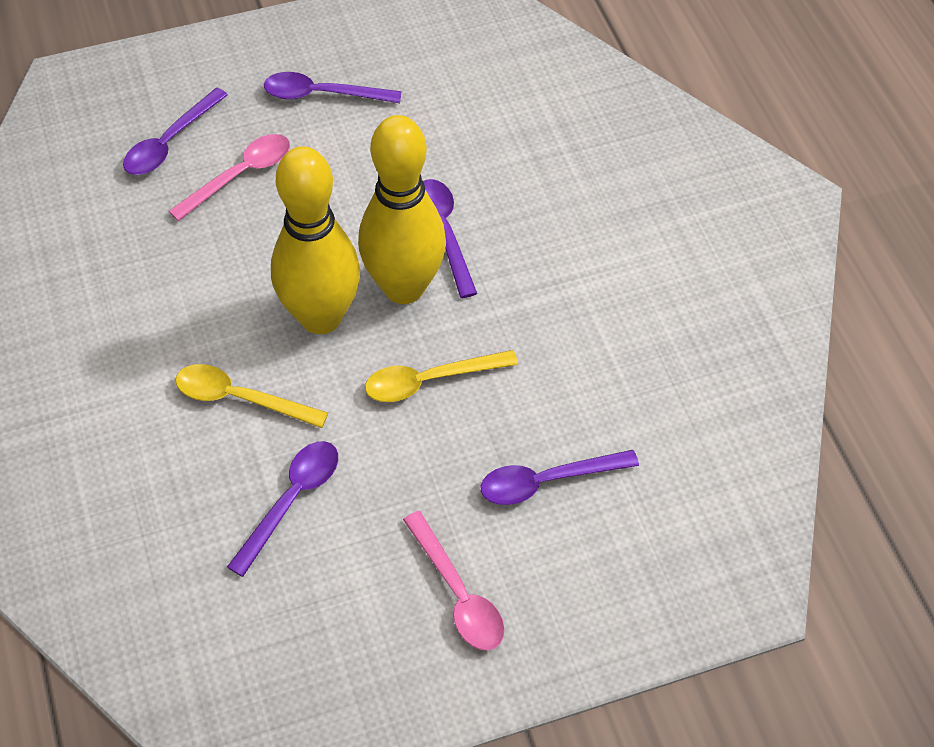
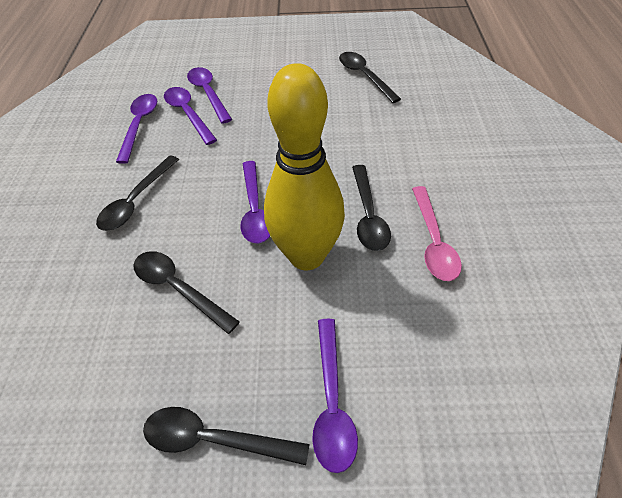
black spoon: none = 0 -> [96,155,179,231] [134,251,240,334] [143,407,310,465] [339,52,401,103] [352,165,391,251] = 5
pink spoon: [169,134,290,221] [403,511,504,650] = 2 -> [412,186,462,281] = 1
yellow bowling pin: [271,146,360,334] [358,115,446,304] = 2 -> [264,63,345,270] = 1
yellow spoon: [175,364,328,428] [365,350,518,402] = 2 -> none = 0

